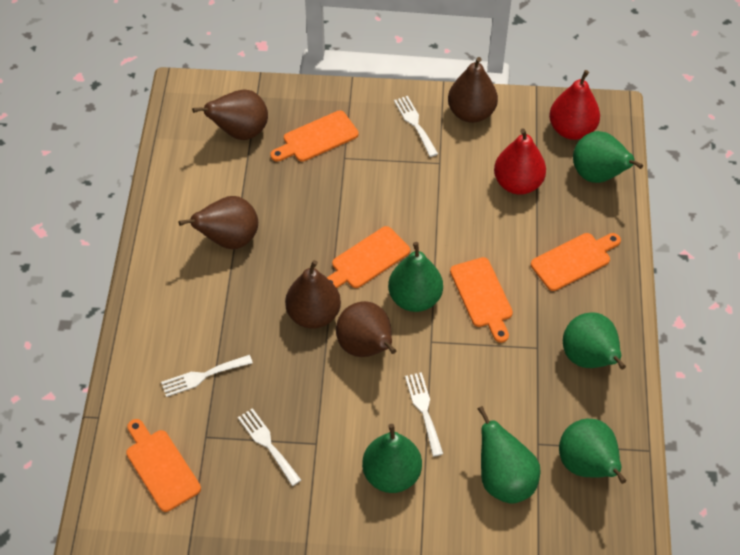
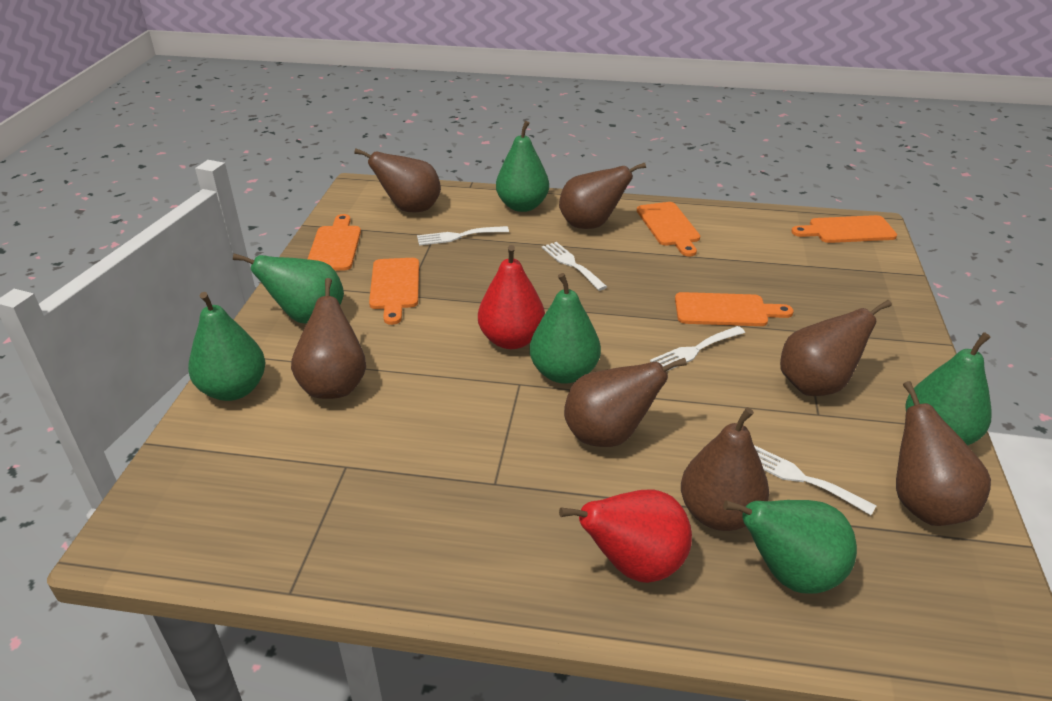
brown pear: [178,196,258,249] [192,89,268,140] [285,260,341,328] [336,301,396,357] [448,57,498,123] = 5 -> [291,278,366,399] [354,148,441,212] [559,163,646,229] [564,358,687,447] [681,407,769,531] [780,300,892,396] [896,381,991,526] = 7

